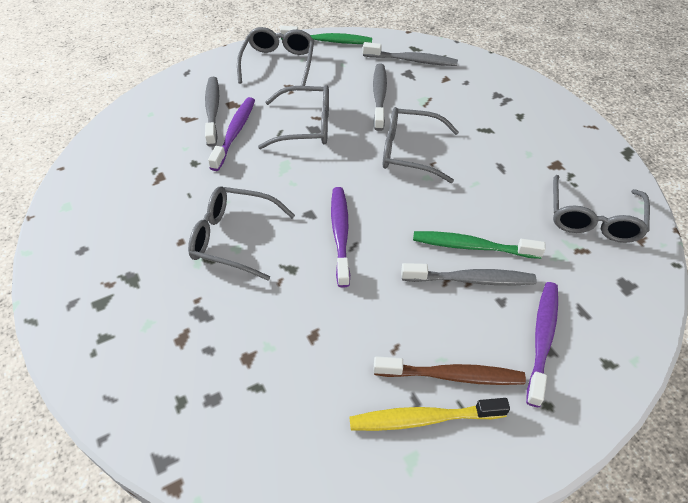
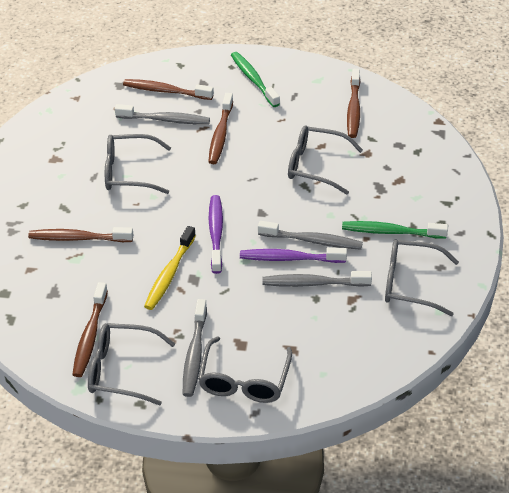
brown toothbrush: [373,356,526,385] = 1 -> [28,227,134,242] [72,282,108,377] [123,79,214,100] [208,93,233,164] [347,69,360,138] = 5
purple toothbrush: [208,97,255,171] [331,187,350,288] [526,282,558,407] = 3 -> [209,195,223,274] [240,247,347,263] = 2

